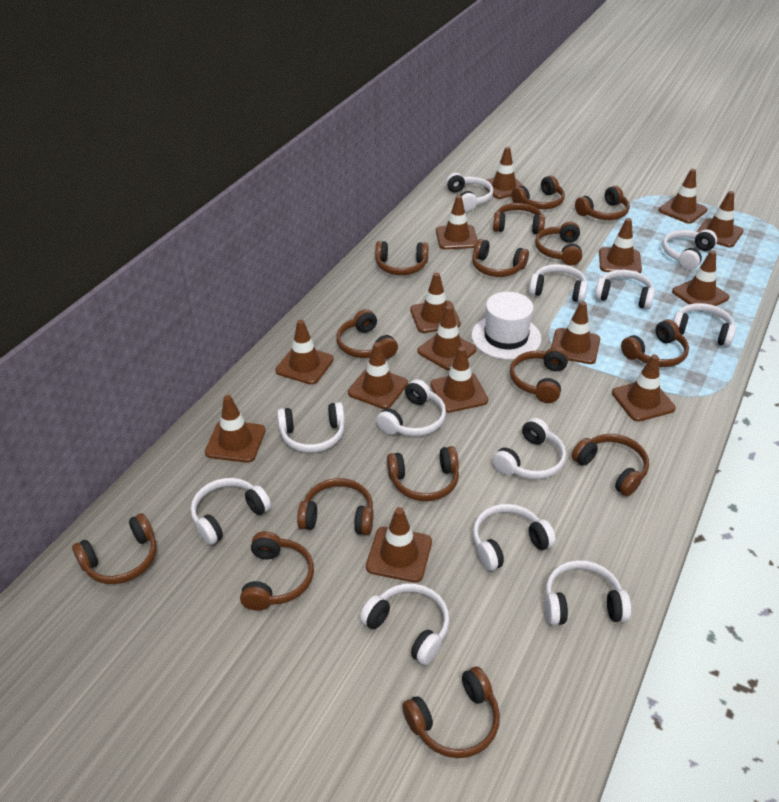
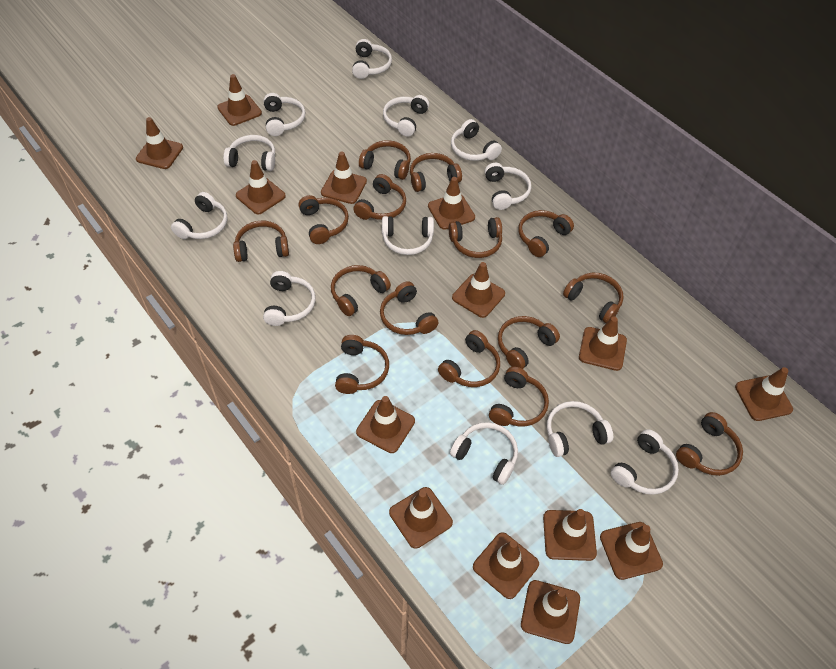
brown traffic cone: [205,395,266,463] [275,320,334,385] [348,342,408,409] [366,507,432,583] [410,272,461,333] [418,305,477,370] [430,347,488,413] [436,195,477,249] [483,147,525,199] [551,301,600,364] [599,218,642,273] [612,354,676,422] [659,169,708,224] [672,251,730,306] [697,191,744,247] = 15 -> [136,117,183,169] [217,74,262,126] [236,160,286,214] [321,152,367,204] [356,396,415,453] [389,487,453,549] [428,177,475,230] [452,262,505,318] [473,532,539,599] [521,580,580,644] [543,509,597,561] [579,316,627,371] [600,522,663,580] [735,367,793,421] = 14
white hat: [471,292,542,360] = 1 -> none = 0

